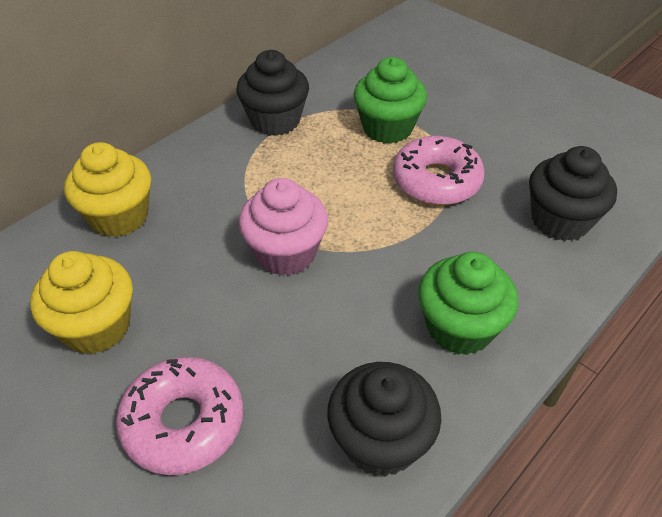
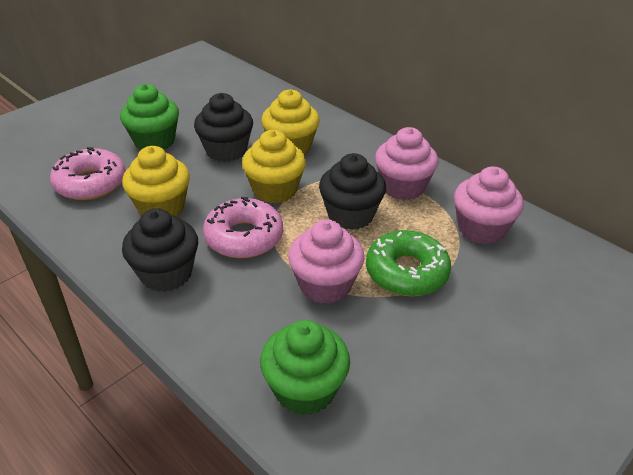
green donut: none = 0 -> [366,230,451,296] = 1
pink cupcake: [239,178,328,275] = 1 -> [288,219,364,304] [375,127,438,200] [454,166,524,244] = 3
yellow cupcake: [30,251,133,354] [64,142,151,237] = 2 -> [122,146,190,216] [242,130,306,203] [261,89,320,155] = 3

